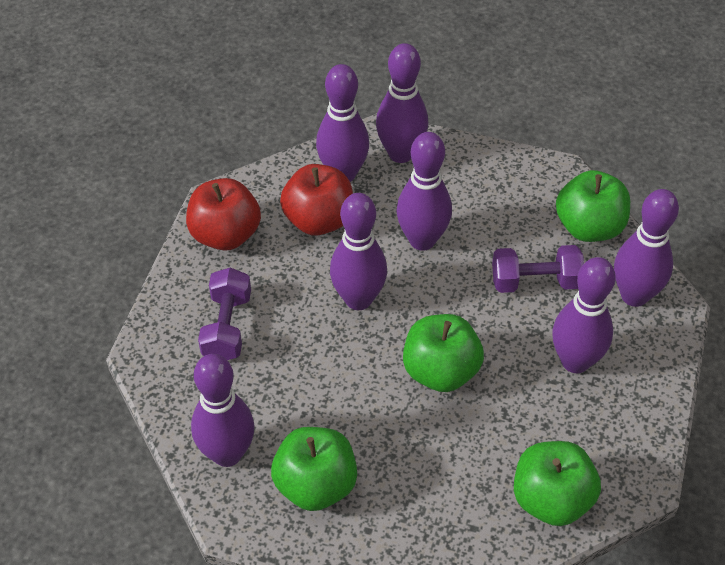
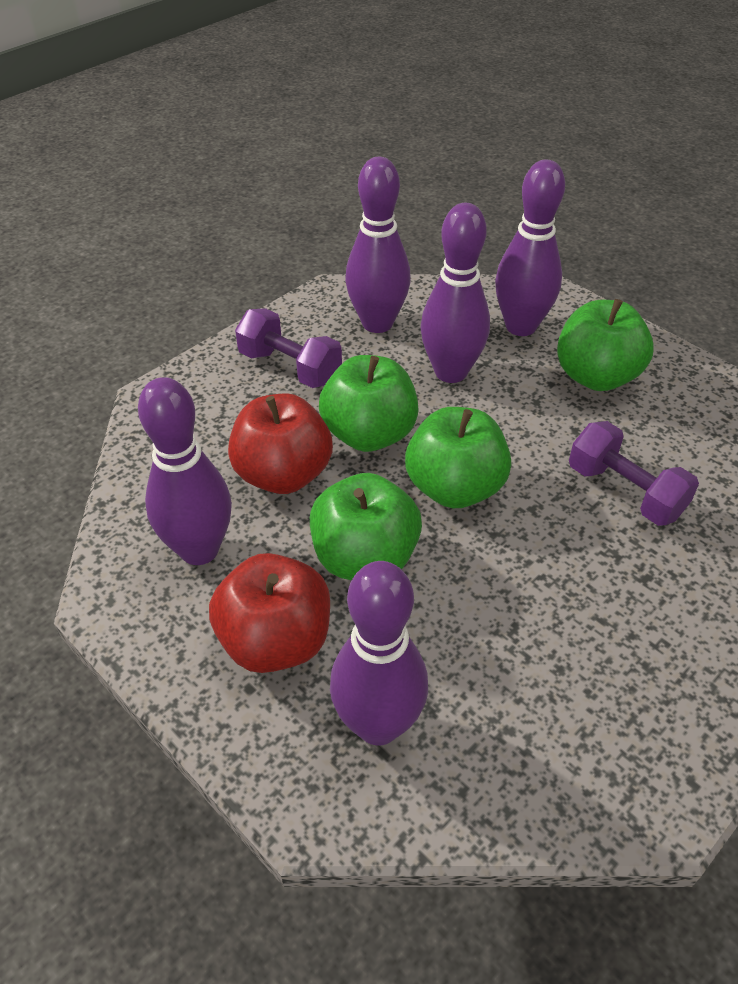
purple bowling pin: [191,354,254,467] [316,64,369,182] [330,193,387,310] [376,43,428,163] [396,132,452,251] [552,257,616,373] [614,189,679,307] = 7 -> [138,377,232,565] [330,561,428,745] [345,157,411,333] [421,203,490,383] [495,160,565,336] = 5

